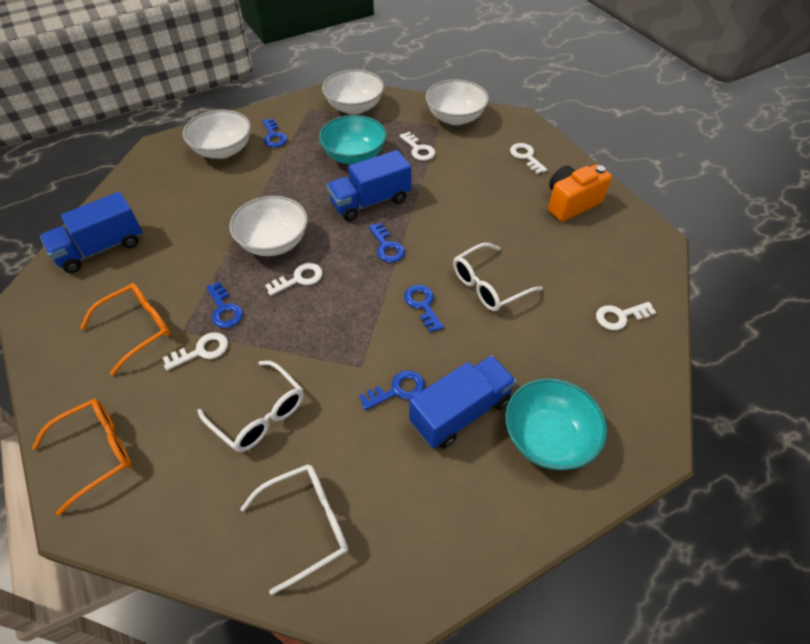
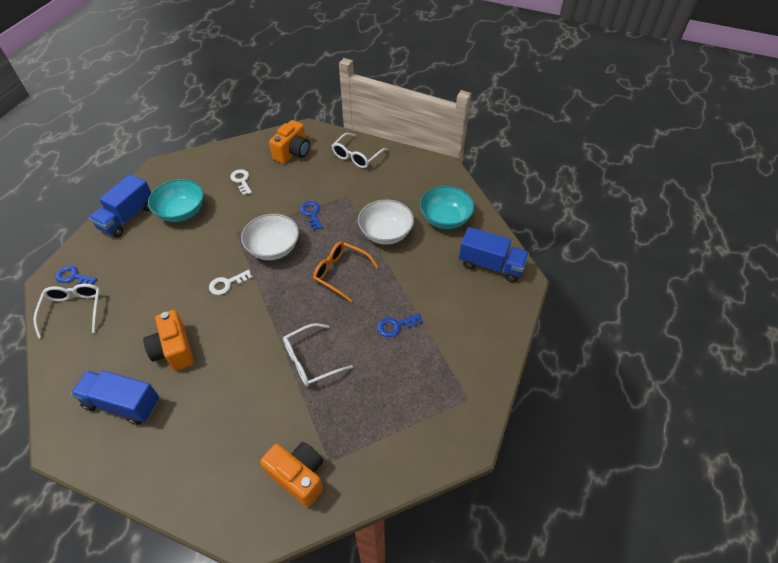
blue key: [206,282,243,328] [262,118,287,147] [359,370,425,410] [368,223,405,262] [404,285,444,333] = 5 -> [55,266,97,285] [300,201,323,230] [377,313,423,337] = 3
orange camera: [548,164,612,222] = 1 -> [143,310,194,371] [260,442,323,507] [269,120,310,164] = 3
orange glasses: [32,399,132,516] [80,283,171,375] = 2 -> [313,241,379,303] = 1
white bowl: [183,110,251,159] [229,196,308,256] [322,70,384,115] [426,79,489,125] = 4 -> [241,214,299,260] [358,199,414,245] = 2
white key: [163,332,228,371] [265,263,323,296] [399,132,435,161] [510,143,548,174] [596,302,656,330] = 5 -> [209,270,253,295] [230,169,252,196] = 2

